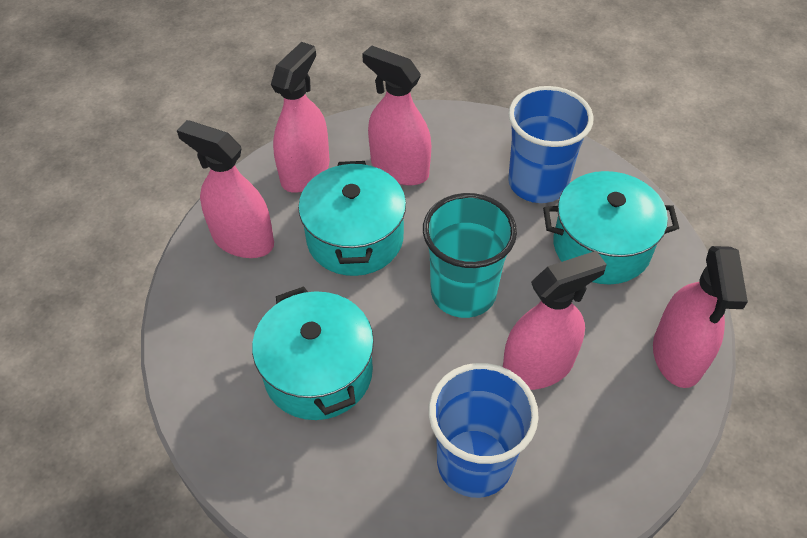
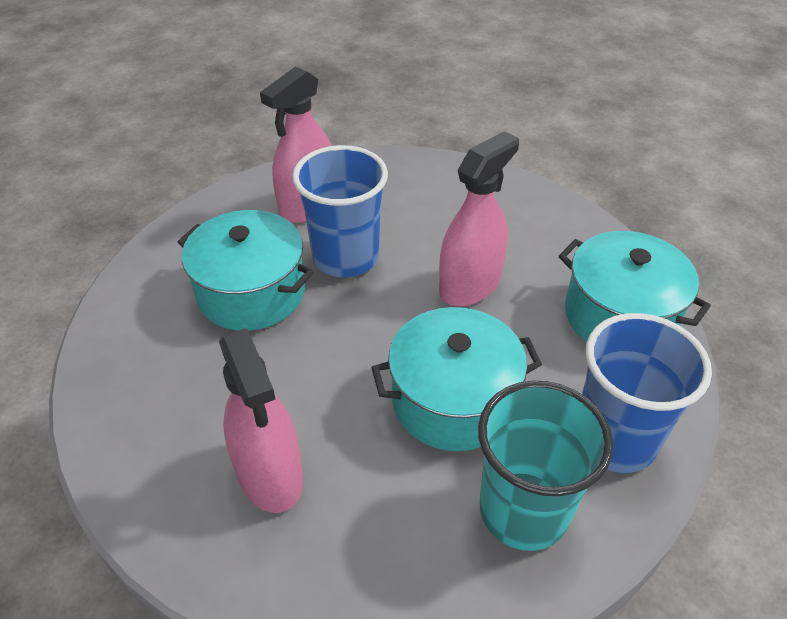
pink spray bottle: [177,120,274,258] [271,42,330,193] [362,45,431,185] [503,251,607,390] [653,246,748,388] = 5 -> [219,329,303,513] [260,66,332,223] [439,131,519,306] = 3

